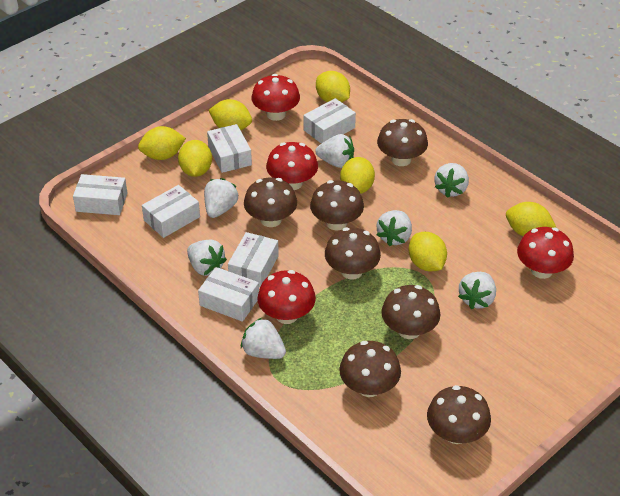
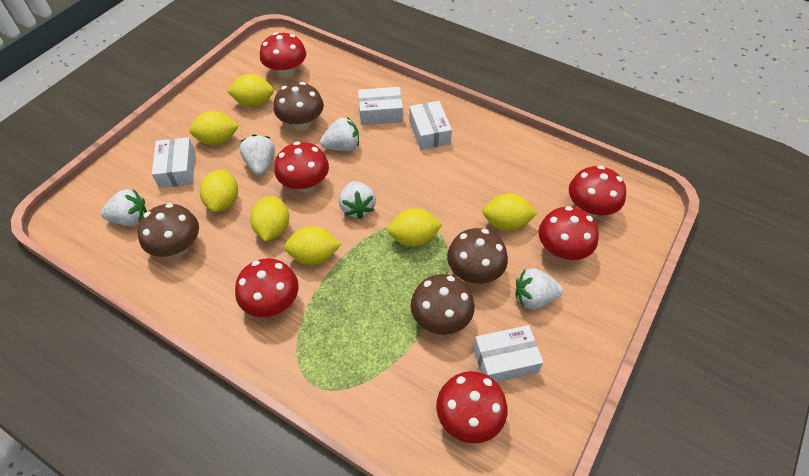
brown mushroom: [244,177,297,227] [310,180,364,230] [325,227,381,279] [339,341,401,397] [377,119,428,166] [381,285,440,339] [427,385,491,444] = 7 -> [138,203,199,257] [274,82,324,130] [411,274,475,335] [447,228,508,284] = 4
red mushroom: [252,74,300,121] [257,270,316,324] [266,142,318,190] [517,227,574,279] = 4 -> [235,258,299,317] [260,32,306,78] [275,141,329,192] [436,371,507,443] [539,206,599,260] [569,165,626,217] = 6
white box: [73,174,127,215] [142,185,200,238] [198,267,259,322] [207,124,252,173] [228,232,279,288] [304,98,356,144] = 6 -> [152,137,195,188] [358,87,403,125] [409,101,452,150] [473,325,544,382] = 4
white strawberry: [187,240,227,276] [204,178,239,218] [241,318,286,359] [315,134,354,168] [377,210,412,246] [434,163,469,198] [458,272,496,309] = 7 -> [101,189,147,226] [240,134,275,175] [320,117,359,151] [339,181,376,220] [515,268,563,309] = 5

